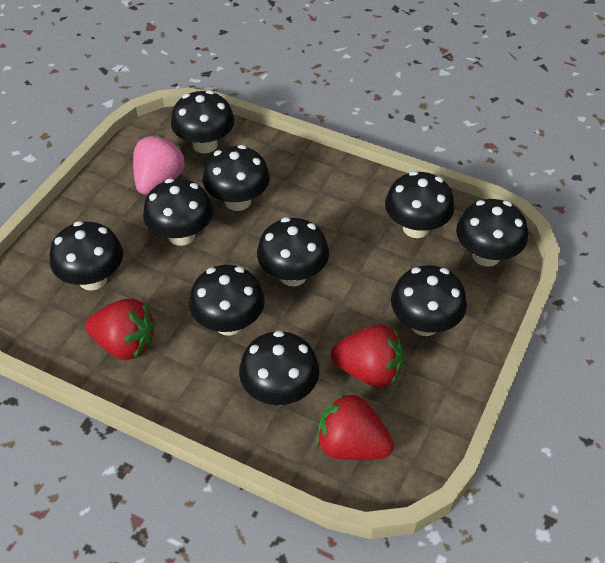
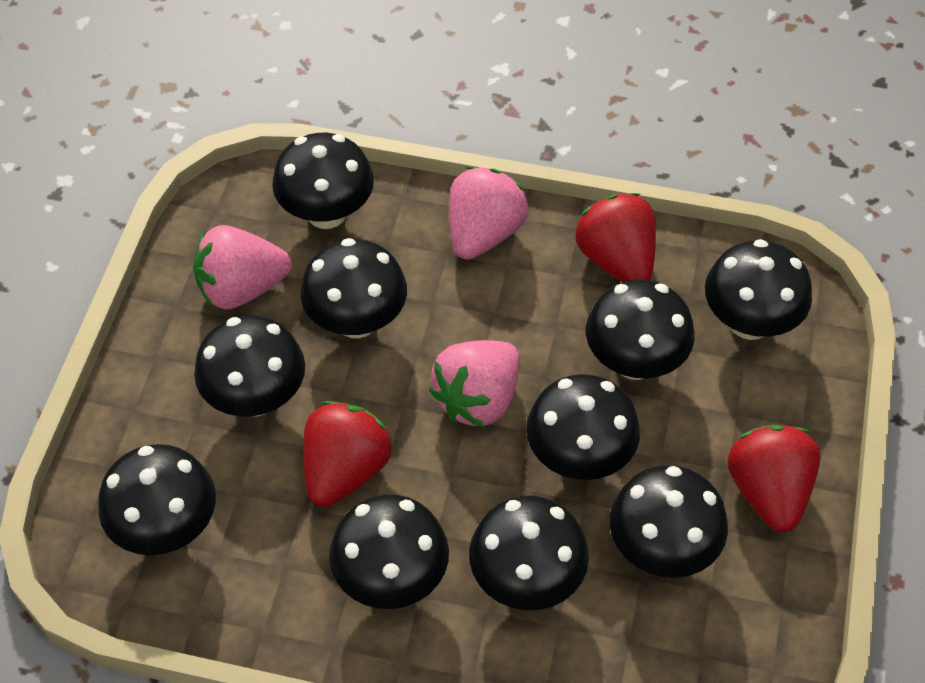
pink strawberry: [133,135,185,195] = 1 -> [193,225,292,309] [429,340,520,428] [449,167,528,260] = 3

